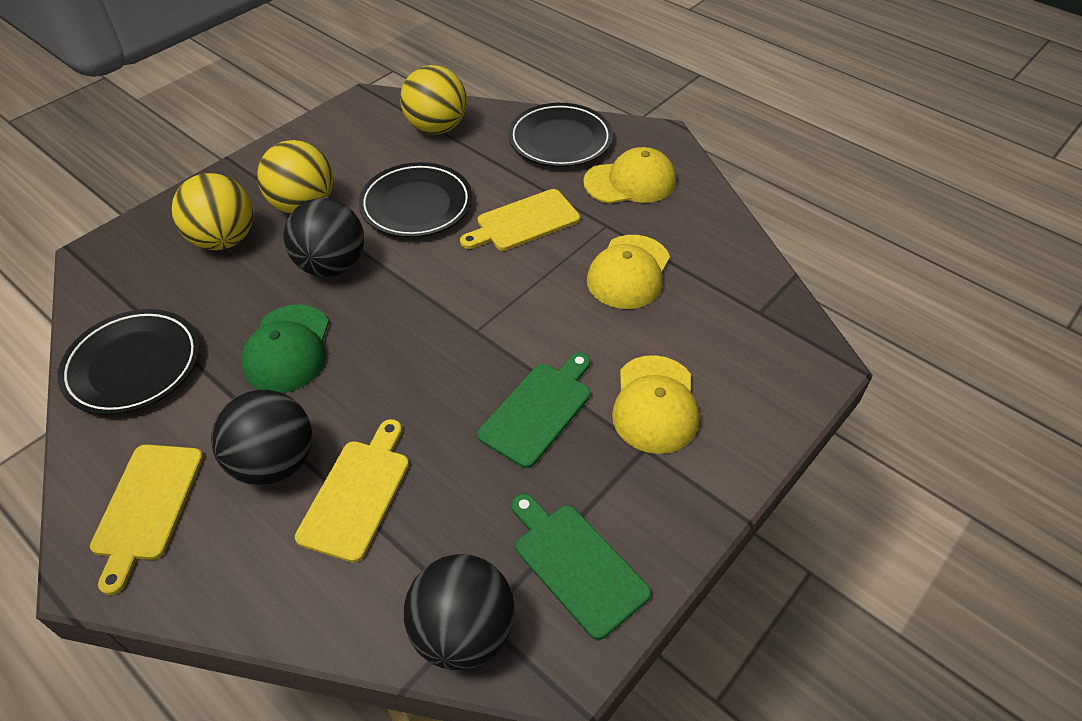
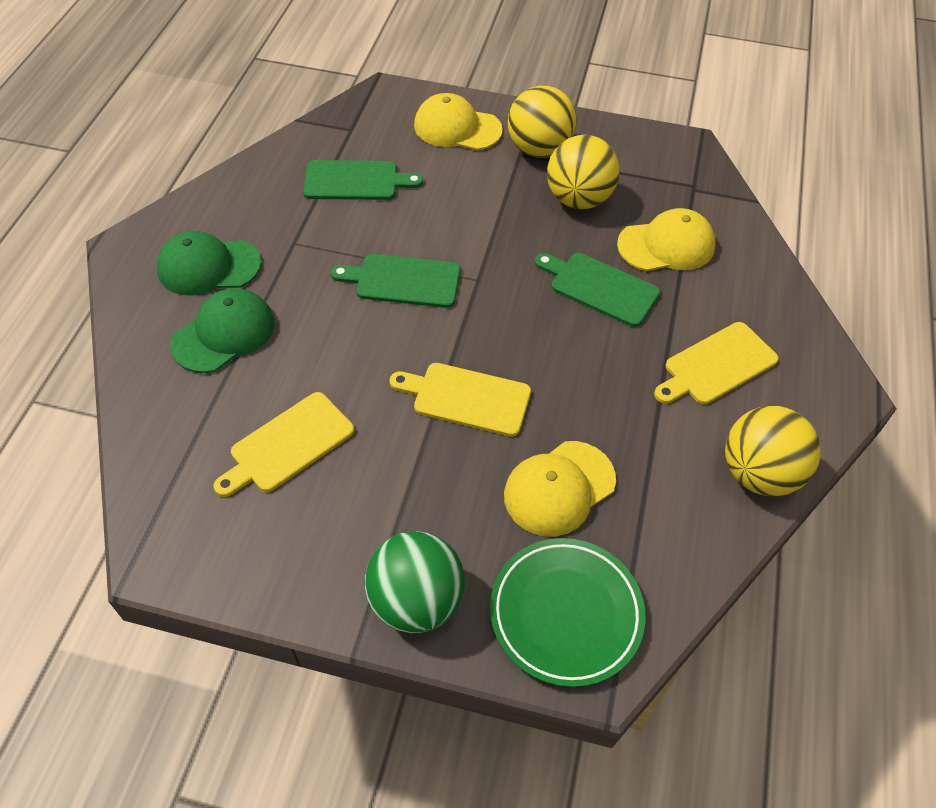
black ball: [211,390,312,486] [284,198,364,277] [404,554,515,670] = 3 -> none = 0
black plate: [58,309,200,415] [359,162,472,238] [508,103,613,167] = 3 -> none = 0
green ball: none = 0 -> [365,531,465,633] = 1
green cap: [241,305,329,393] = 1 -> [157,231,261,295] [170,288,275,373] = 2
green cutting board: [477,352,590,468] [511,494,651,640] = 2 -> [303,160,423,200] [331,254,460,308] [535,253,660,327] = 3
green plate: none = 0 -> [490,538,646,687] = 1

